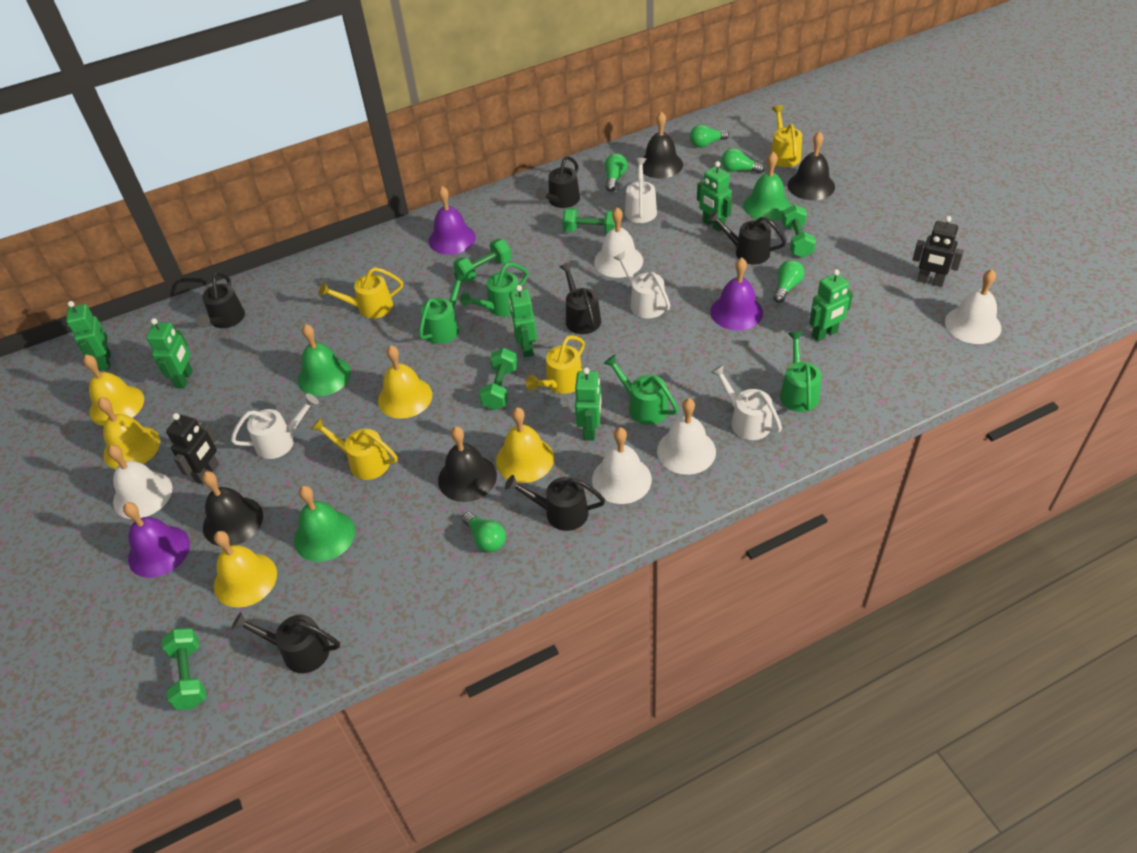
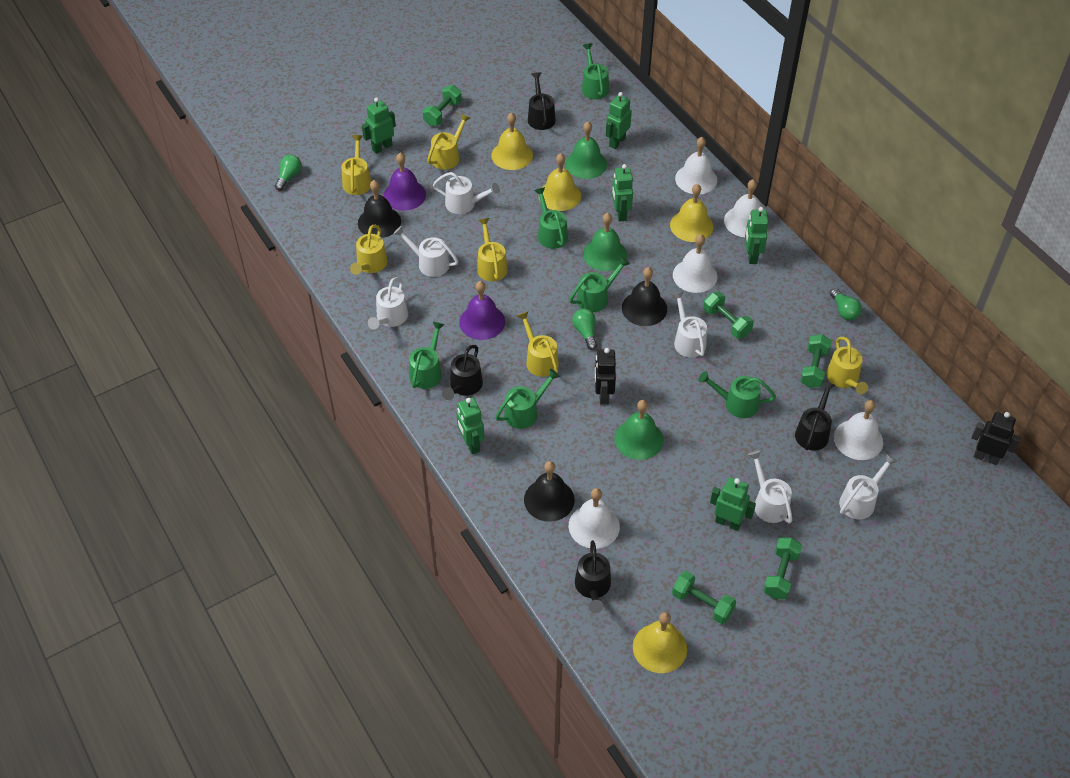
black bell: [202,471,263,546] [438,426,497,502] [643,111,683,179] [788,131,835,200] = 4 -> [358,180,401,238] [524,461,575,522] [622,267,667,326] = 3
black watering can: [197,272,245,328] [232,612,340,673] [505,475,605,531] [535,156,580,208] [559,263,601,334] [708,211,786,264] = 6 -> [442,345,483,400] [528,72,556,130] [575,540,611,613] [795,381,835,451] = 4
green light bulb: [462,512,506,552] [605,153,628,191] [690,125,729,148] [721,148,765,174] [773,260,804,303] = 5 -> [275,155,302,191] [572,309,597,350] [830,288,862,320] = 3
green watering can: [419,273,466,344] [460,263,529,317] [603,355,678,425] [780,332,822,412] = 4 -> [409,322,445,389] [495,369,560,429] [534,187,568,249] [569,257,630,312] [582,43,609,100] [698,371,776,418] = 6
purple bell: [123,502,190,578] [429,186,476,255] [710,257,763,330] = 3 -> [383,153,426,211] [459,281,505,340] = 2
white watering can: [231,393,319,459] [613,251,670,319] [625,158,657,223] [710,365,782,440] = 4 -> [368,277,408,330] [393,226,458,277] [433,172,500,214] [672,291,707,357] [748,450,792,524] [839,454,898,519] = 6
yellow bell: [83,354,144,426] [98,397,160,469] [214,531,277,608] [378,345,432,419] [496,407,554,483] = 5 -> [492,112,533,170] [539,153,581,211] [633,612,687,673] [670,184,714,242] = 4
yellow watering can: [311,418,397,480] [319,267,403,318] [525,335,585,394] [771,105,802,167] = 4 -> [341,135,371,195] [350,225,388,275] [427,113,470,170] [477,218,508,281] [517,311,559,377] [826,337,868,394] = 6

